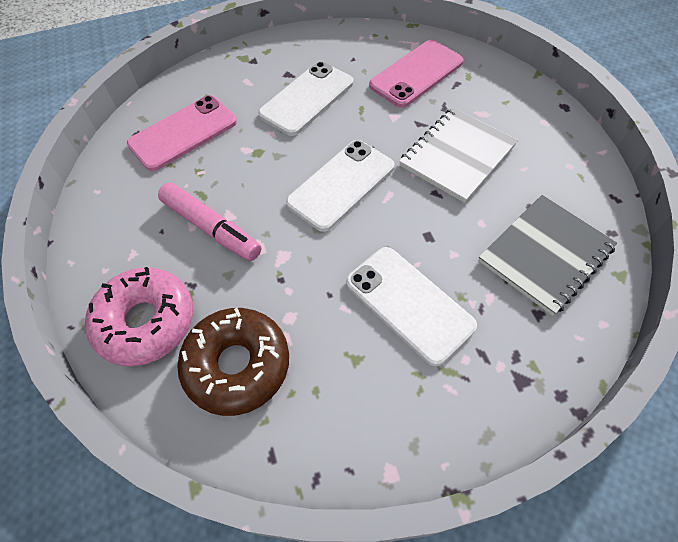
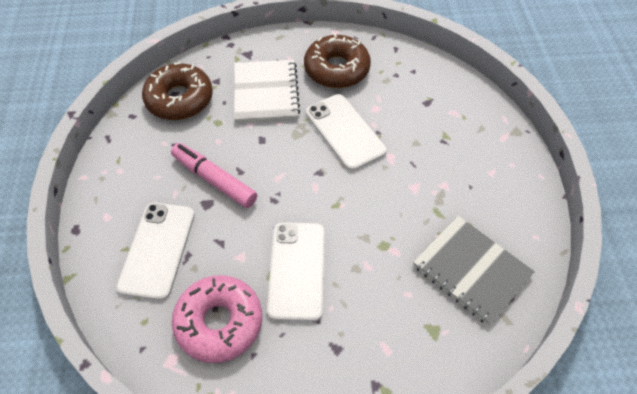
brown donut: [177,308,289,416] = 1 -> [142,62,213,120] [304,33,371,88] = 2
pink phone: [127,95,237,171] [369,40,463,108] = 2 -> none = 0

